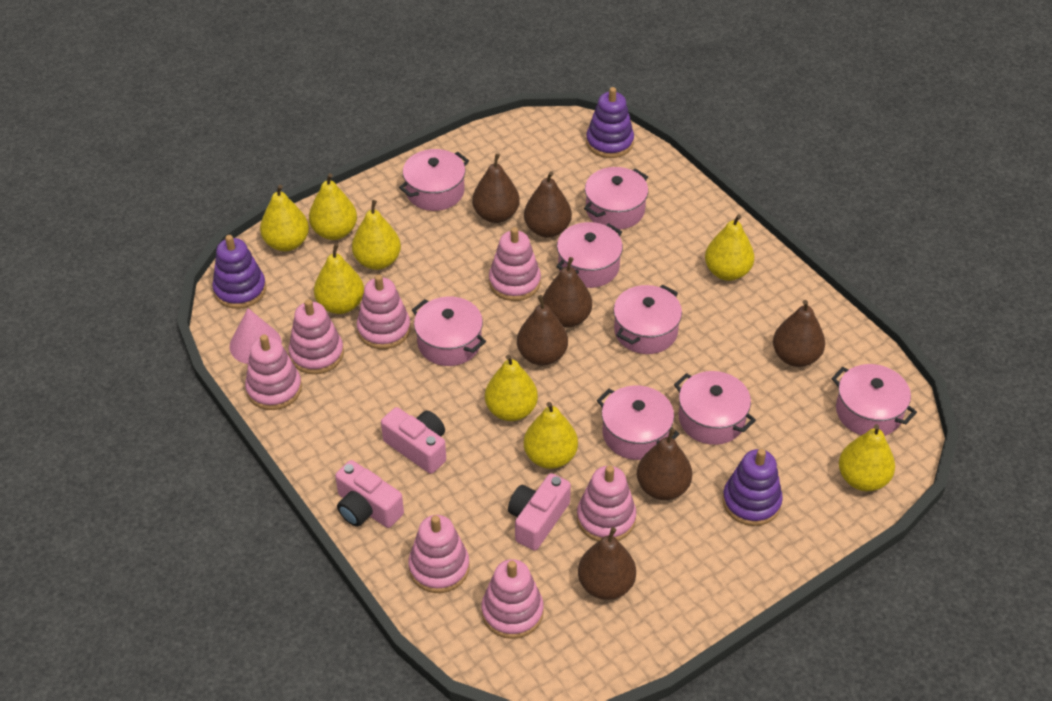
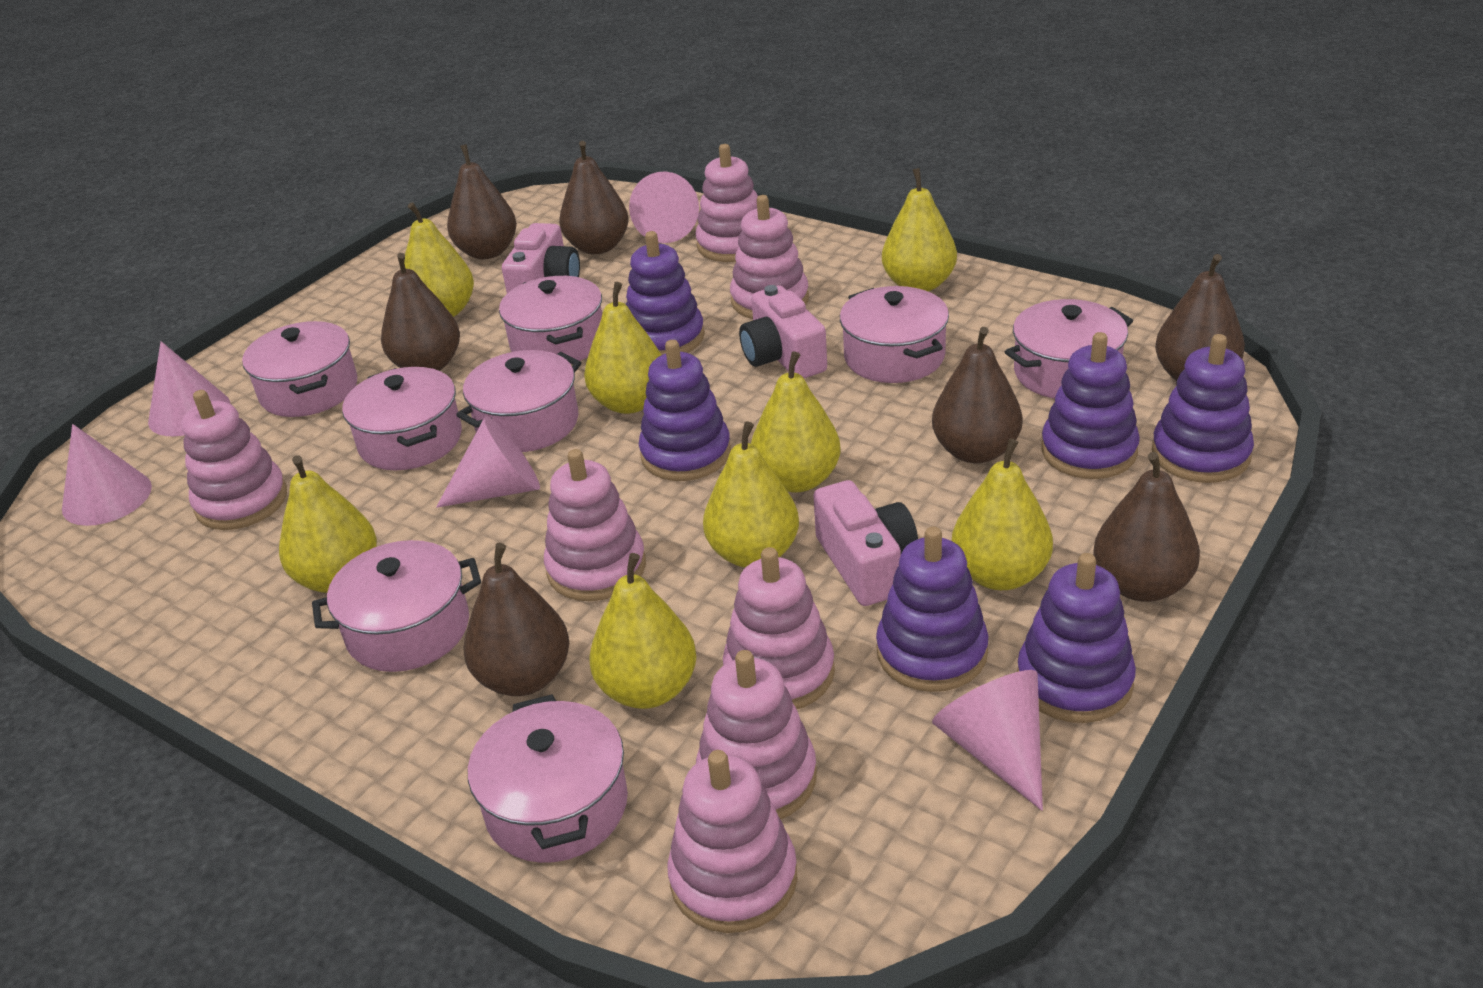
pink cone: [230,308,282,364] = 1 -> [62,424,152,526] [148,341,230,436] [436,416,540,508] [629,172,699,243] [932,670,1043,811] = 5
purple stacking toy: [212,235,266,309] [586,87,634,158] [722,449,783,526] = 3 -> [626,231,705,355] [639,340,731,481] [876,526,988,692] [1017,553,1136,723] [1041,332,1140,479] [1152,334,1254,483] = 6

